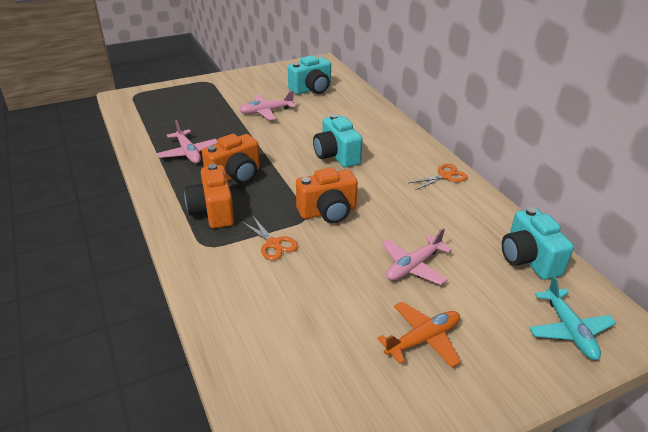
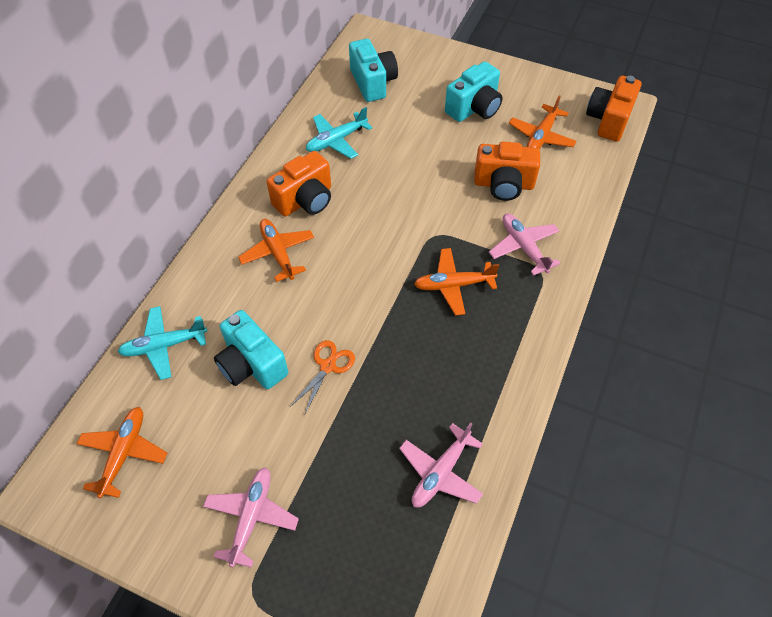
orange plane: [377,302,461,367] = 1 -> [77,407,167,498] [238,219,314,282] [414,248,499,315] [509,95,577,149] = 4
orange scissors: [241,216,298,260] [409,164,468,190] = 2 -> [290,340,355,413] = 1
turquoise plane: [529,276,616,360] = 1 -> [118,306,207,380] [306,107,373,159] = 2

